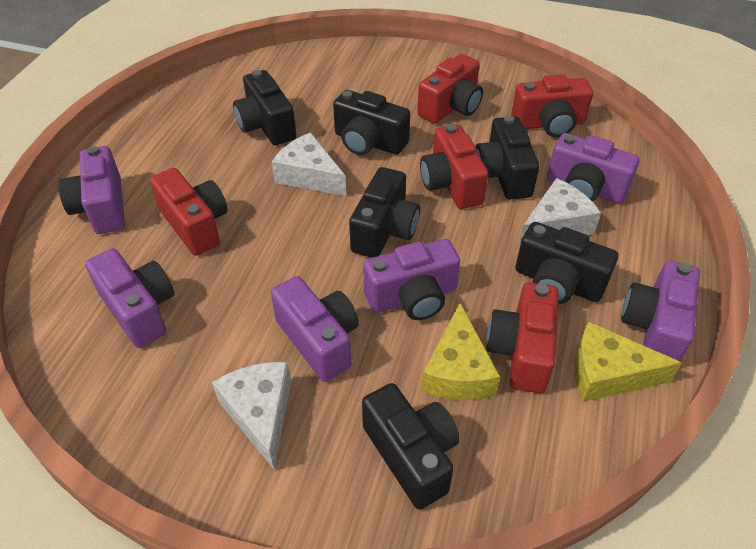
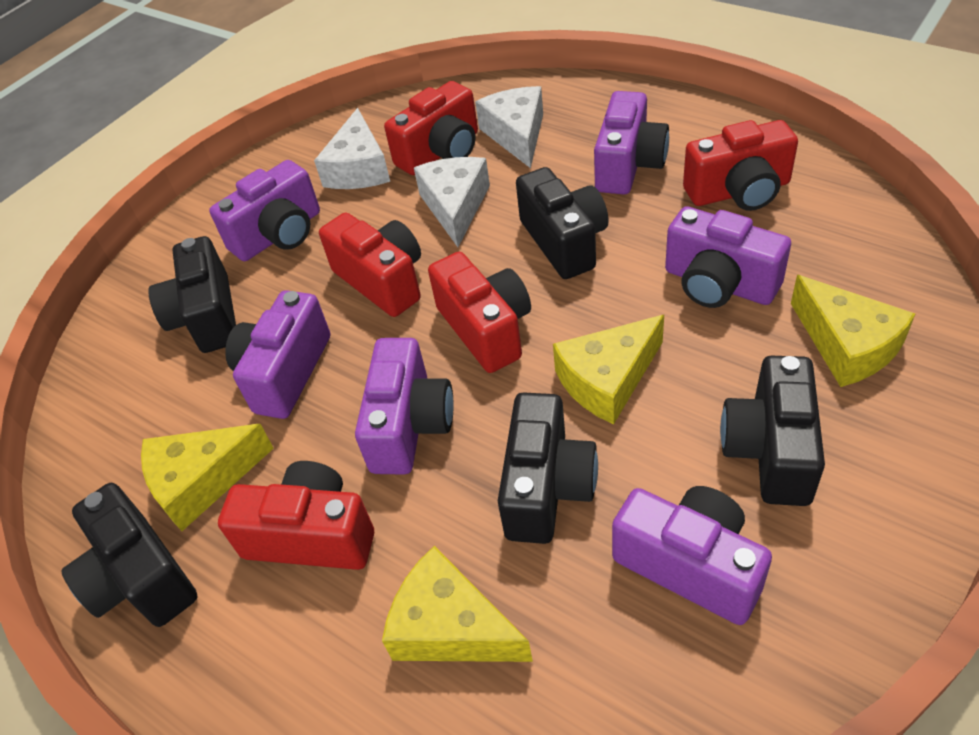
black camera: [233,70,296,145] [333,90,410,155] [349,167,420,258] [362,383,460,510] [476,115,539,199] [516,222,618,304] = 6 -> [61,483,198,627] [149,236,236,353] [498,392,598,544] [516,167,609,279] [720,356,825,506] = 5
yellow cheese: [421,303,500,400] [574,321,682,402] = 2 -> [141,424,274,531] [382,546,533,662] [553,315,664,424] [791,275,915,387] = 4

